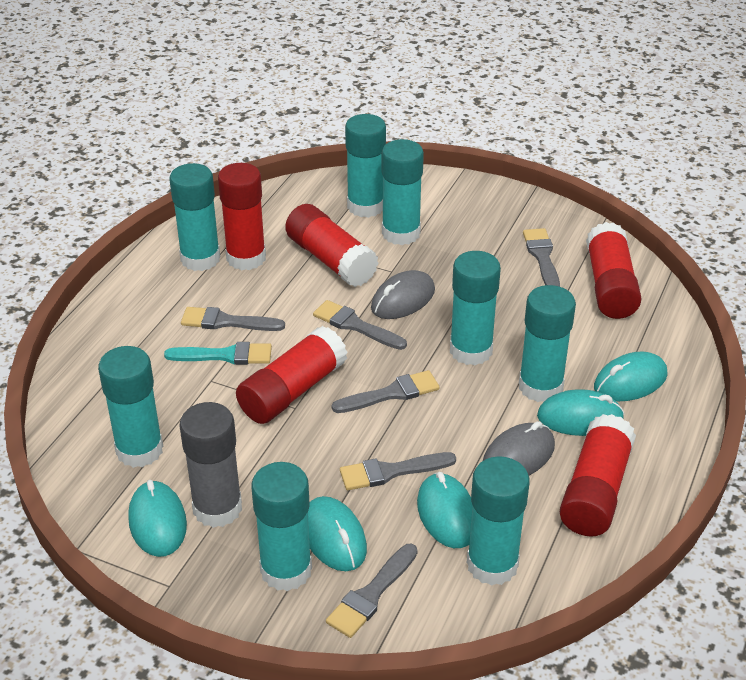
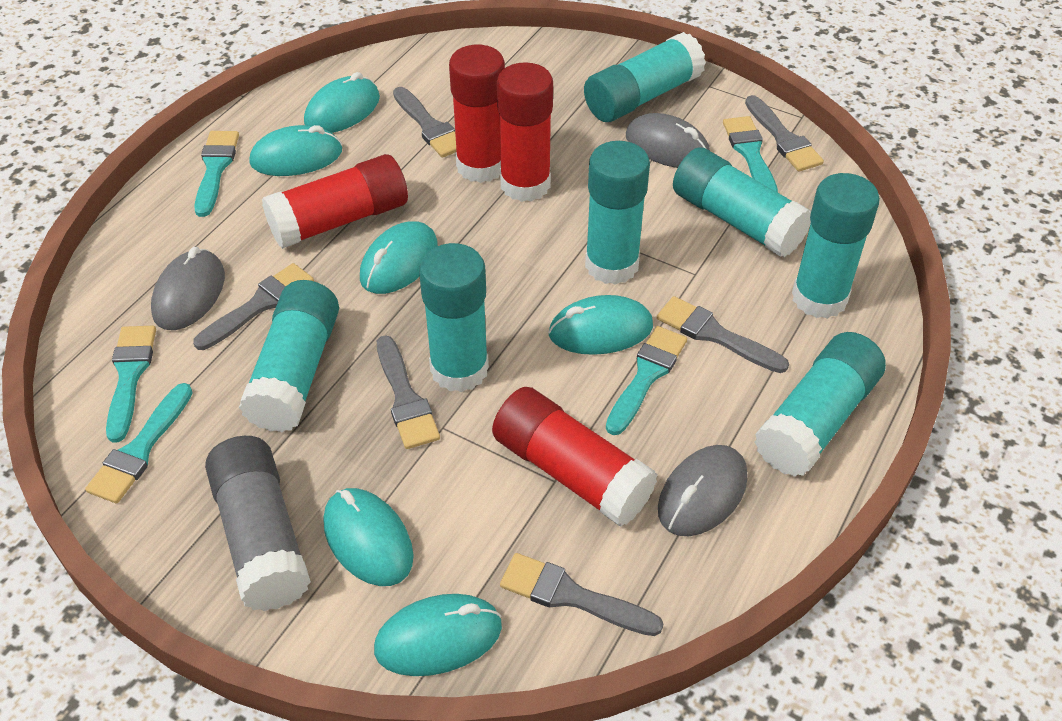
grey mouse: [371,270,435,319] [483,421,555,476] = 2 -> [151,247,225,330] [626,113,710,168] [658,445,747,536] = 3
red glue stick: [218,163,266,270] [236,326,348,424] [285,204,379,287] [560,414,636,537] [586,222,641,319] = 5 -> [262,154,408,249] [449,45,505,183] [492,387,658,527] [497,62,553,202] = 4
turquoise brush: [164,342,272,365] = 1 -> [85,383,193,504] [106,326,156,443] [194,131,239,217] [606,326,687,435] [723,116,778,193] = 5
turquoise glue stick: [98,346,163,468] [169,163,220,271] [251,462,312,591] [345,114,386,218] [382,139,424,245] [450,251,501,365] [467,456,530,586] [519,285,576,402] = 8 -> [239,280,339,432] [419,243,489,392] [584,32,706,122] [585,141,650,285] [673,148,811,257] [754,332,886,477] [792,173,880,319] = 7
turquoise mouse: [128,480,187,557] [308,496,367,571] [417,472,473,548] [537,389,625,436] [594,352,667,401] = 5 -> [249,125,342,176] [304,72,380,133] [324,488,414,586] [360,221,438,294] [374,594,502,676] [548,295,653,355] = 6

